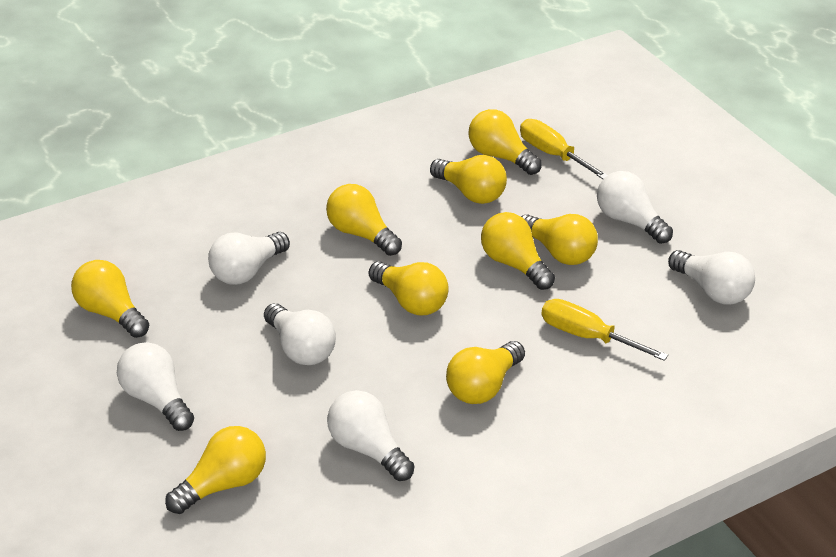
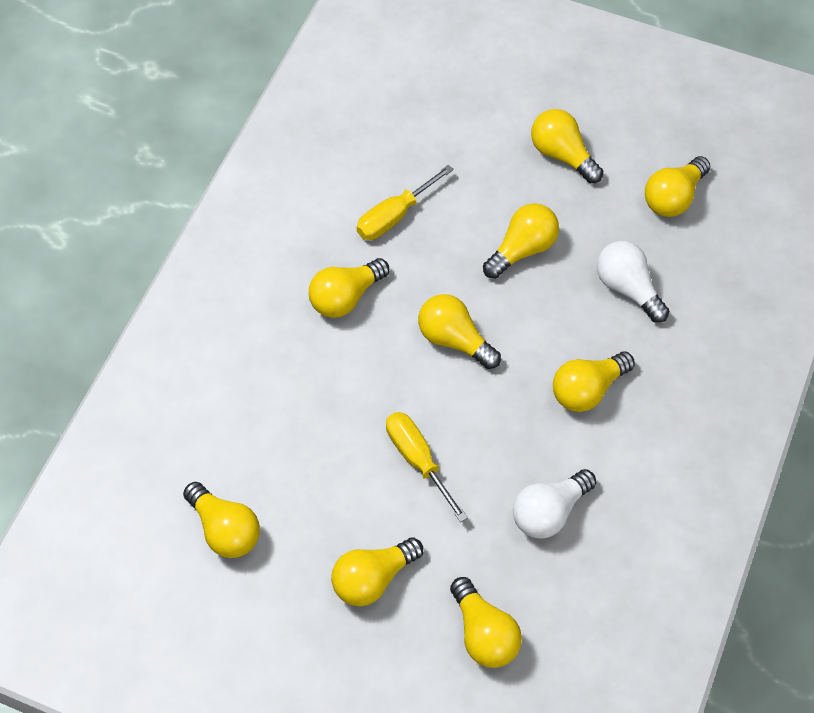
white light bulb: [117,342,194,431] [208,232,290,285] [264,303,336,365] [327,390,414,481] [597,171,673,244] [668,250,755,305] = 6 -> [513,469,596,539] [597,241,669,323] = 2

